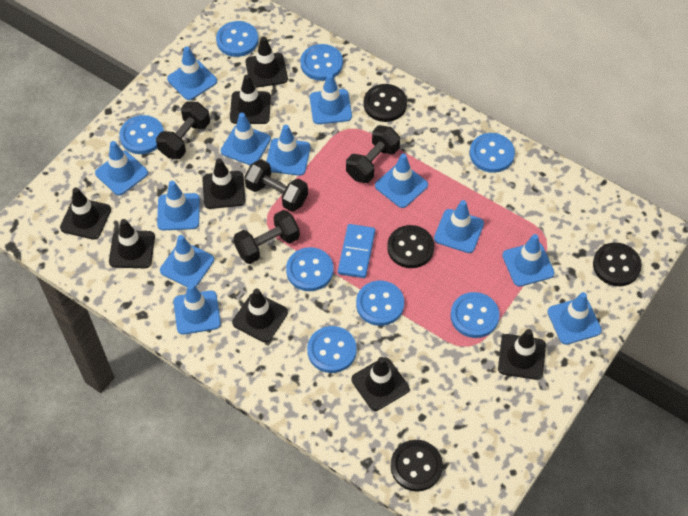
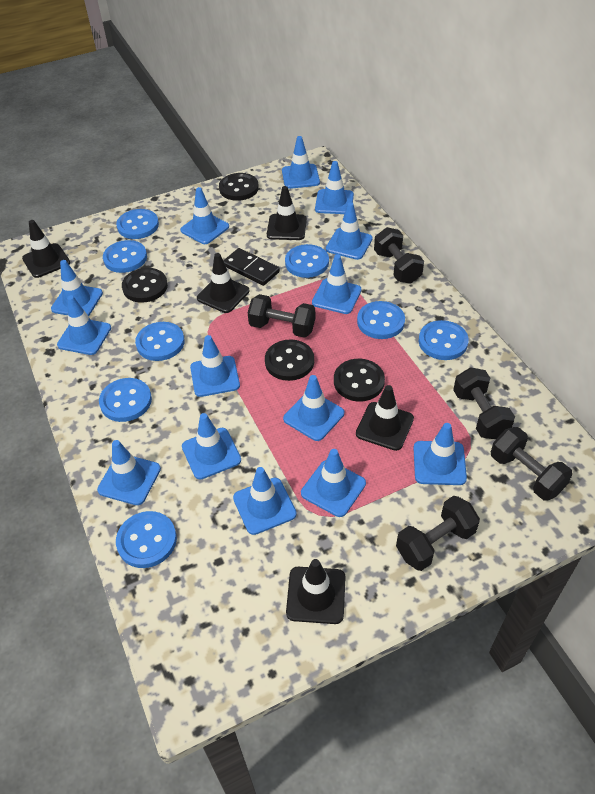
black domino: none = 0 -> [223,248,280,286] = 1
black dumbbell: [156,101,210,159] [234,210,300,264] [245,159,308,212] [346,125,400,183] = 4 -> [248,294,315,338] [374,227,424,284] [396,496,480,571] [453,367,515,439] [491,427,573,501] = 5
black traffic cone: [60,188,111,240] [109,219,155,268] [202,158,246,209] [230,75,271,124] [232,289,288,343] [245,37,288,88] [352,357,409,411] [498,329,546,380] = 8 -> [22,220,70,278] [197,253,249,313] [267,186,307,240] [286,559,346,624] [356,385,414,451] = 5
blue domino: [338,224,375,278] = 1 -> none = 0
blue traffic cone: [95,141,148,195] [157,181,200,231] [160,235,214,287] [167,46,217,100] [173,284,221,335] [221,113,271,165] [266,125,310,176] [310,74,352,124] [375,154,428,208] [434,200,484,253] [502,234,555,287] [547,292,602,345] = 12 -> [51,260,103,316] [57,295,111,355] [97,440,161,505] [180,187,229,244] [182,413,241,479] [190,335,240,397] [233,467,297,535] [282,136,320,189] [283,375,344,441] [301,449,366,517] [312,254,361,314] [315,161,354,214] [326,202,373,260] [413,423,467,485] = 14

